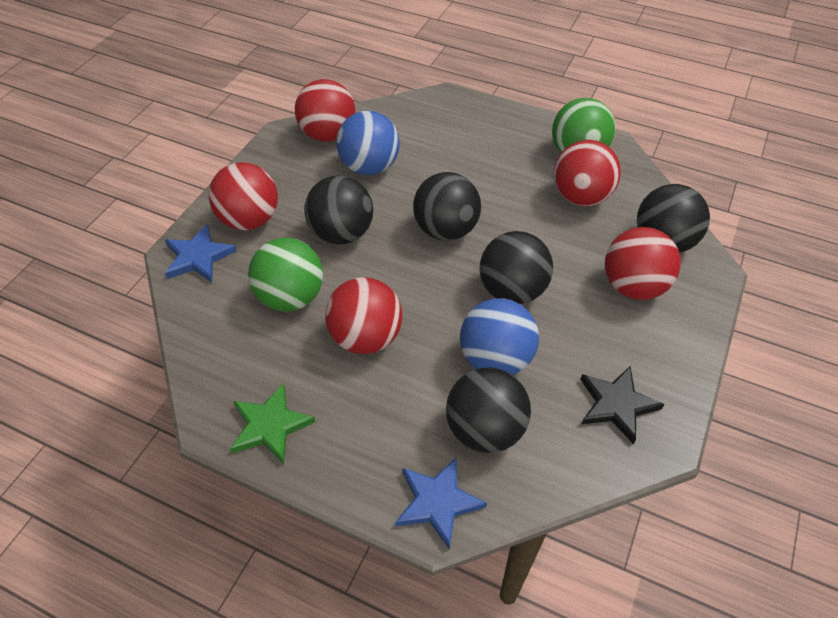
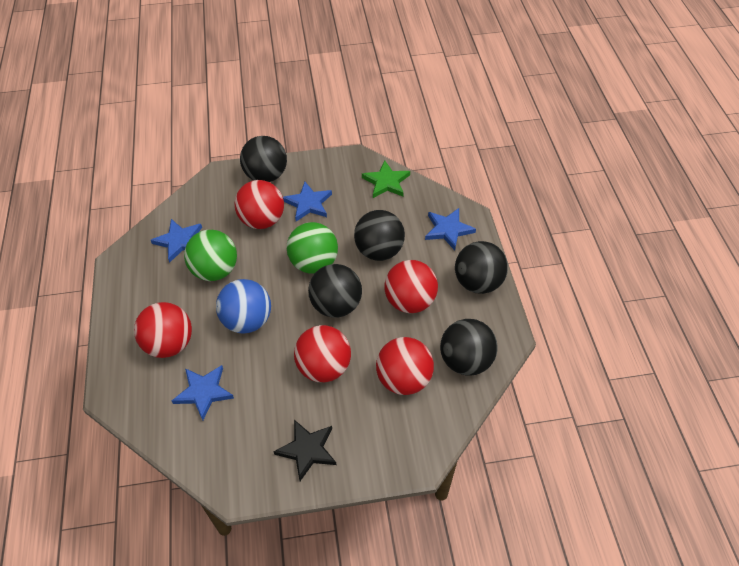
blue ball: [336,111,400,175] [460,298,539,375] = 2 -> [216,279,271,334] = 1
blue star: [165,224,237,282] [396,457,487,549] = 2 -> [151,219,202,263] [172,365,234,420] [283,182,332,221] [425,208,476,250] = 4

